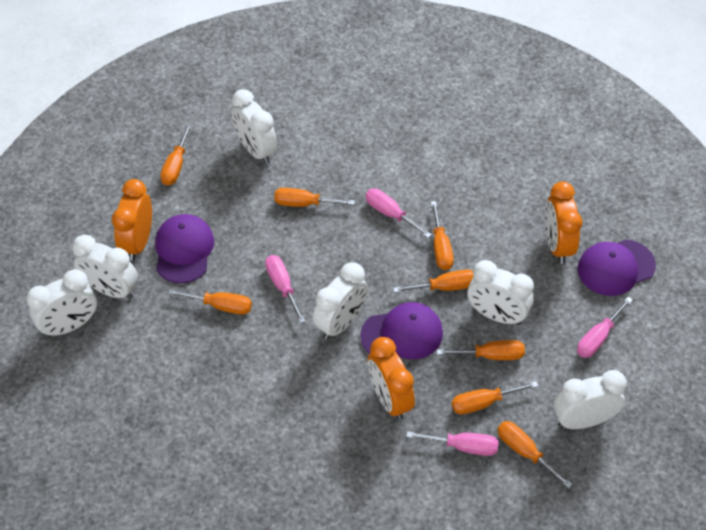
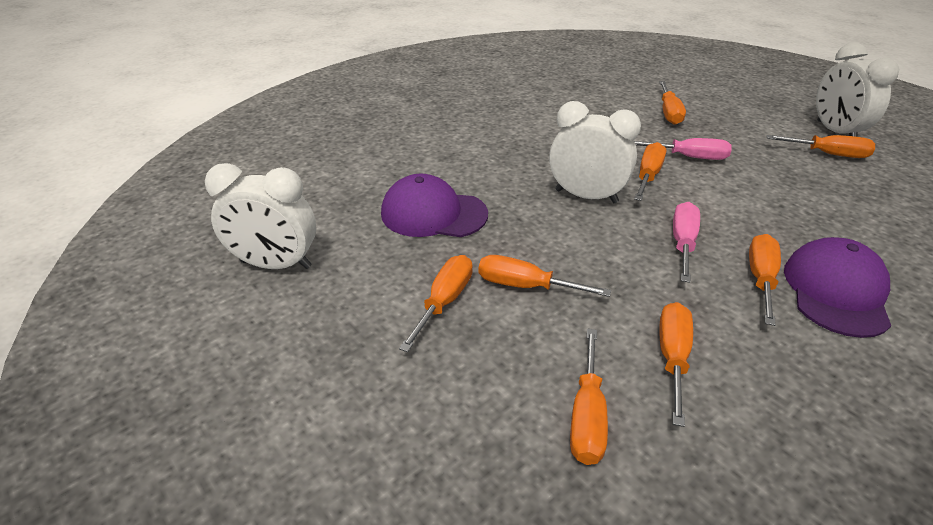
orange clock: [112,179,152,261] [368,337,415,420] [545,181,582,264] = 3 -> none = 0
pink screwdriver: [265,255,306,324] [366,189,432,238] [406,431,499,456] [577,297,633,358] = 4 -> [634,138,732,160] [673,202,700,283] = 2
purple cap: [155,214,214,283] [360,302,443,359] [578,239,656,296] = 3 -> [381,174,488,237] [784,237,891,338] = 2
white clock: [26,269,97,337] [72,235,138,299] [232,89,278,164] [313,262,368,340] [467,260,534,325] [554,370,627,429] = 6 -> [205,163,316,269] [549,101,641,203] [816,43,899,137] = 3

